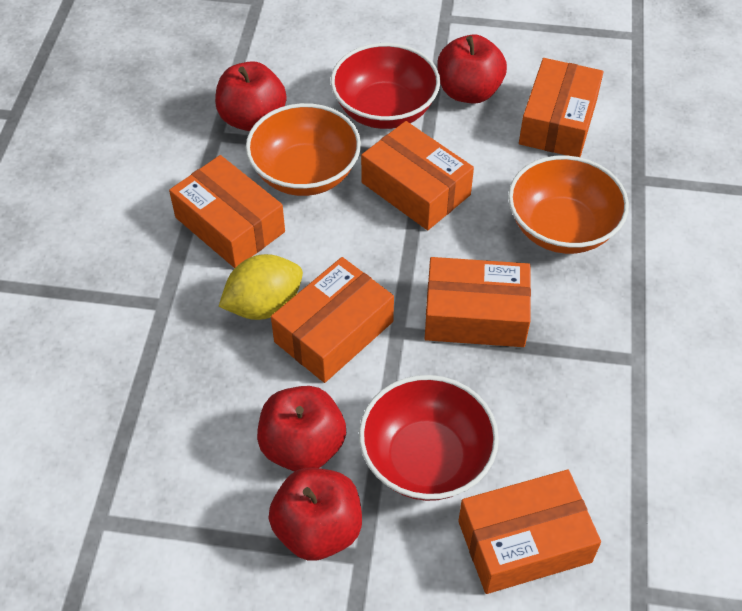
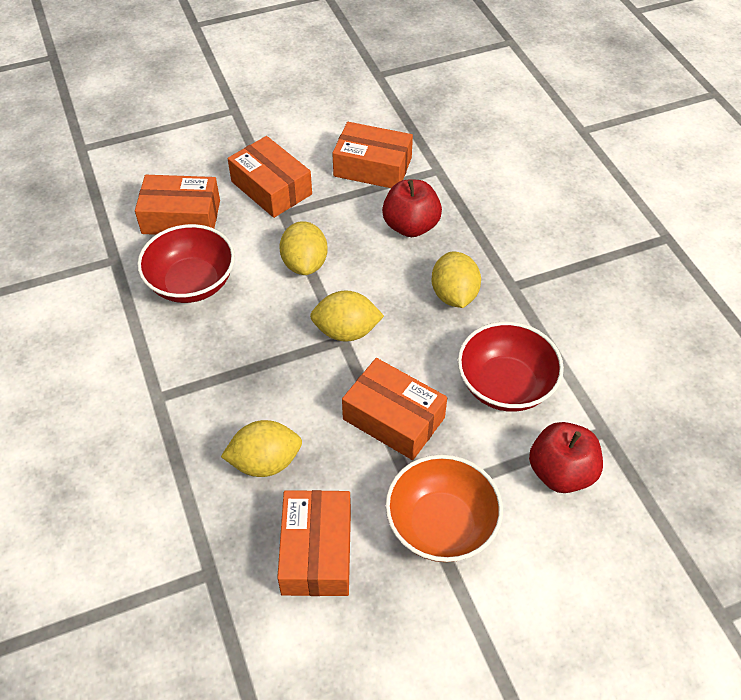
orange bowl: [246,103,361,196] [508,155,629,254] = 2 -> [385,454,503,562] = 1
orange box: [169,155,285,268] [271,257,394,383] [361,121,474,230] [425,257,531,347] [458,469,601,594] [519,58,603,157] = 6 -> [135,175,220,235] [227,136,312,218] [277,490,351,596] [332,122,413,188] [342,358,447,460] = 5
red apple: [215,61,286,131] [257,386,346,471] [268,468,362,561] [437,34,507,104] = 4 -> [382,180,442,237] [529,422,603,493] = 2
yellow lemon: [219,254,303,320] = 1 -> [221,420,302,477] [279,221,328,275] [310,290,384,342] [431,252,481,308] = 4

